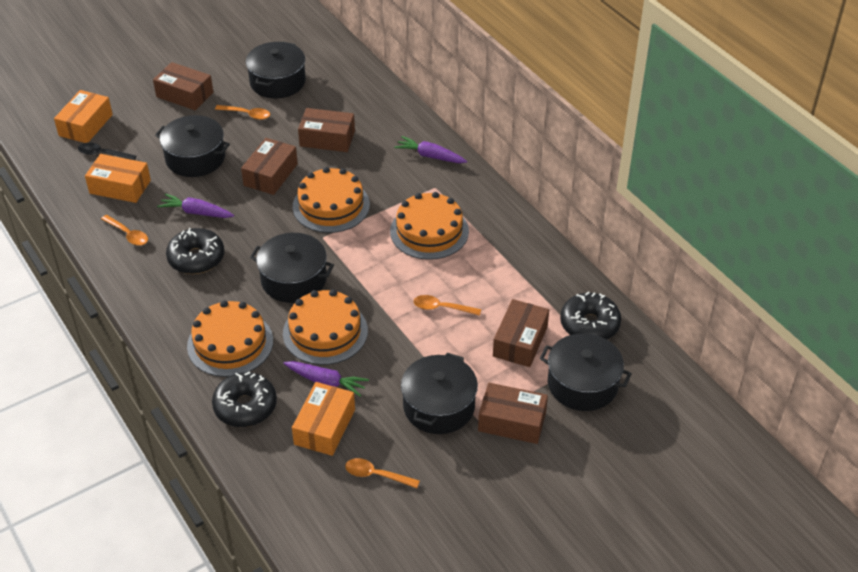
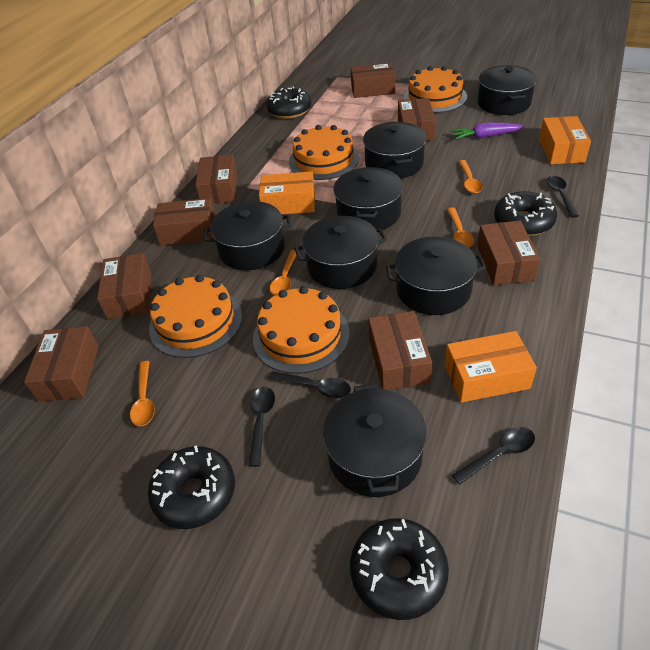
black donut: [166,228,224,274] [212,372,277,427] [560,292,621,339] = 3 -> [148,445,235,529] [266,86,311,119] [350,518,449,620] [494,191,557,236] = 4
black pot: [155,115,230,177] [246,42,306,98] [250,233,334,303] [401,353,478,434] [540,333,632,411] = 5 -> [204,201,292,270] [294,216,387,289] [323,384,427,497] [334,167,403,230] [363,122,426,179] [386,236,486,315] [477,65,537,115] = 7
black spoon: [78,142,136,160] = 1 -> [248,387,275,467] [269,371,351,398] [452,427,535,485] [546,176,579,218] = 4
brown box: [153,62,213,110] [241,138,298,195] [298,108,355,152] [478,383,548,444] [493,299,549,367] = 5 -> [24,326,99,402] [97,253,151,319] [153,198,215,246] [195,155,237,204] [351,63,395,98] [368,311,432,390] [398,98,436,141] [477,221,540,285] = 8
purple carrot: [157,193,234,218] [283,361,369,397] [394,136,467,163] = 3 -> [451,122,524,140] = 1

